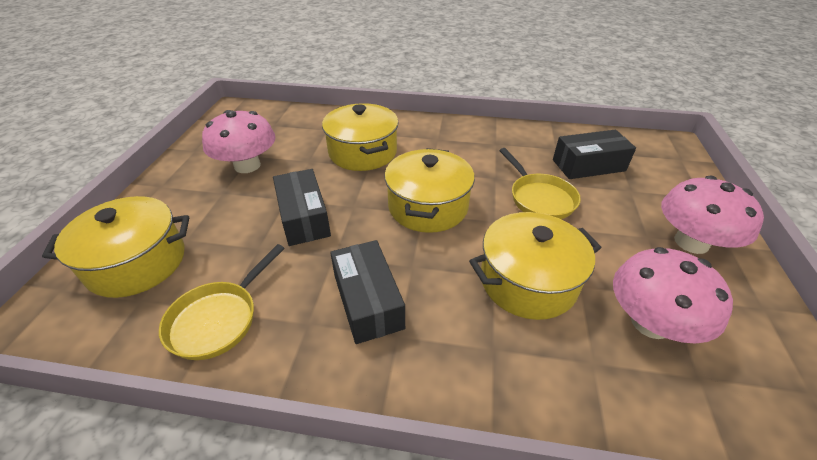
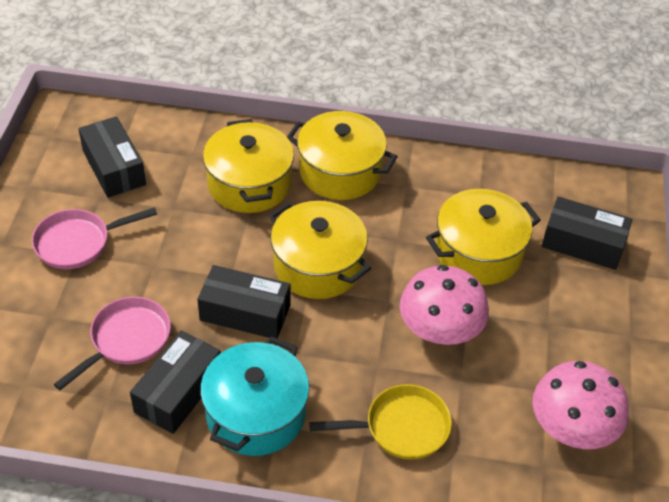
black box: [273,169,331,246] [330,240,405,344] [553,130,636,179] = 3 -> [78,116,146,198] [130,331,221,434] [197,265,290,339] [542,197,632,270] = 4
pink mushroom: [202,110,276,173] [613,247,733,344] [661,176,764,254] = 3 -> [400,265,489,345] [533,361,629,449] = 2
pink pan: none = 0 -> [32,207,157,269] [54,297,171,390] = 2
turquoise pot: none = 0 -> [200,337,309,456] = 1
yellow pan: [159,244,285,360] [499,148,581,219] = 2 -> [309,384,452,460] = 1

